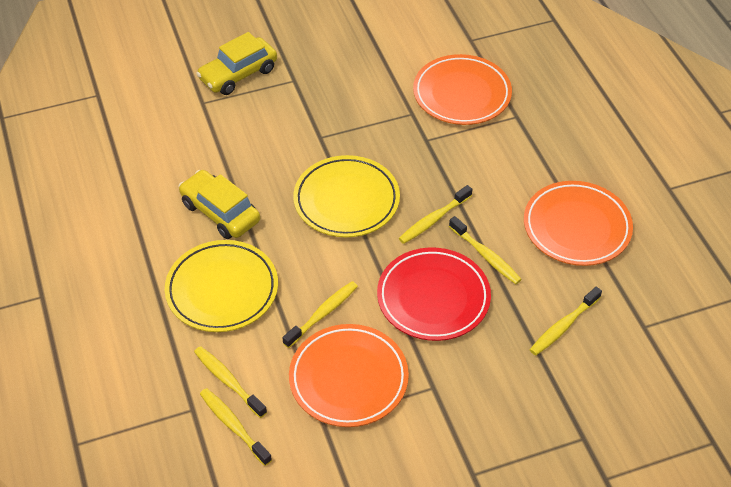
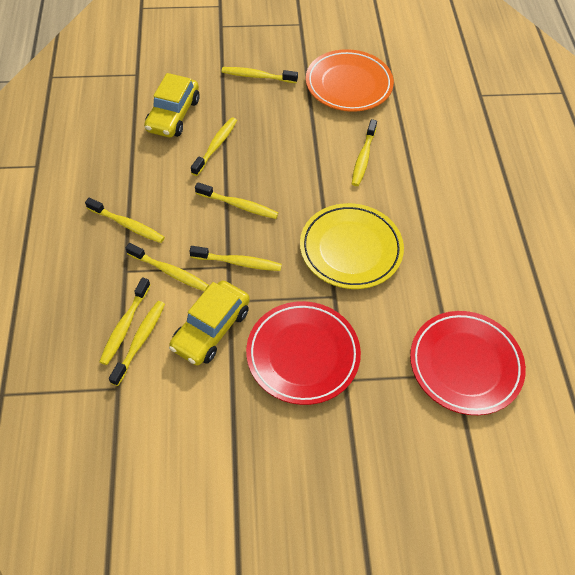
orange plate: [289,324,409,427] [413,54,512,125] [524,181,633,266] = 3 -> [306,49,394,112] = 1
red plate: [377,247,491,341] = 1 -> [246,301,361,405] [410,311,526,415] = 2
yellow plate: [165,240,278,332] [293,155,400,237] = 2 -> [300,203,404,289] = 1
yellow toothbrush: [194,346,267,418] [200,388,272,466] [282,281,358,348] [399,185,472,244] [449,216,522,284] [530,287,602,355] = 6 -> [85,198,165,243] [99,277,151,365] [109,301,165,386] [126,243,209,291] [189,246,282,271] [191,117,237,176] [195,182,278,219] [222,67,298,83] [352,119,377,186] = 9

